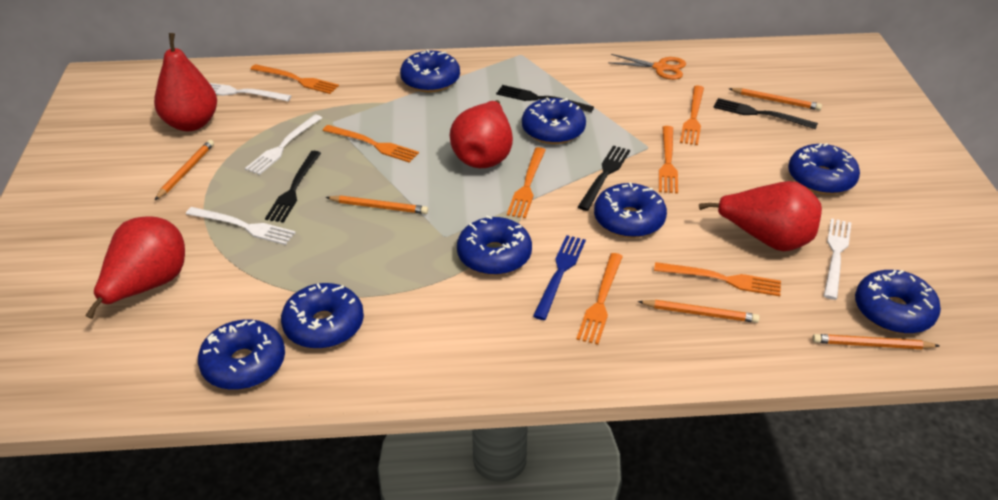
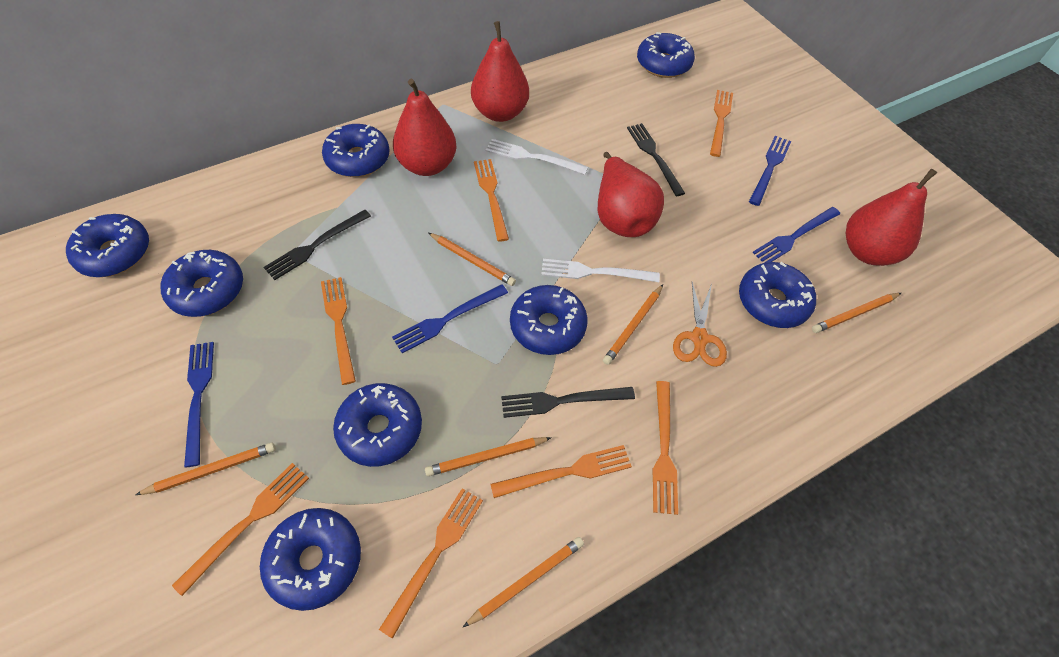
black fork: [265,151,321,223] [496,85,594,113] [578,146,630,211] [713,98,818,129] = 4 -> [264,210,371,280] [501,387,635,418] [627,123,685,196] = 3
blue fork: [533,235,586,320] = 1 -> [184,342,214,467] [392,284,508,353] [749,136,791,206] [753,207,840,263] = 4
orange pencil: [155,140,214,200] [326,196,428,214] [638,300,760,323] [729,88,822,110] [812,334,939,349] = 5 -> [135,443,276,495] [425,437,552,476] [429,233,516,286] [463,537,584,627] [603,284,663,365] [812,293,901,333] = 6
white fork: [186,207,296,245] [210,83,292,101] [245,115,322,175] [824,218,851,300] = 4 -> [486,139,588,175] [541,259,660,282] = 2

